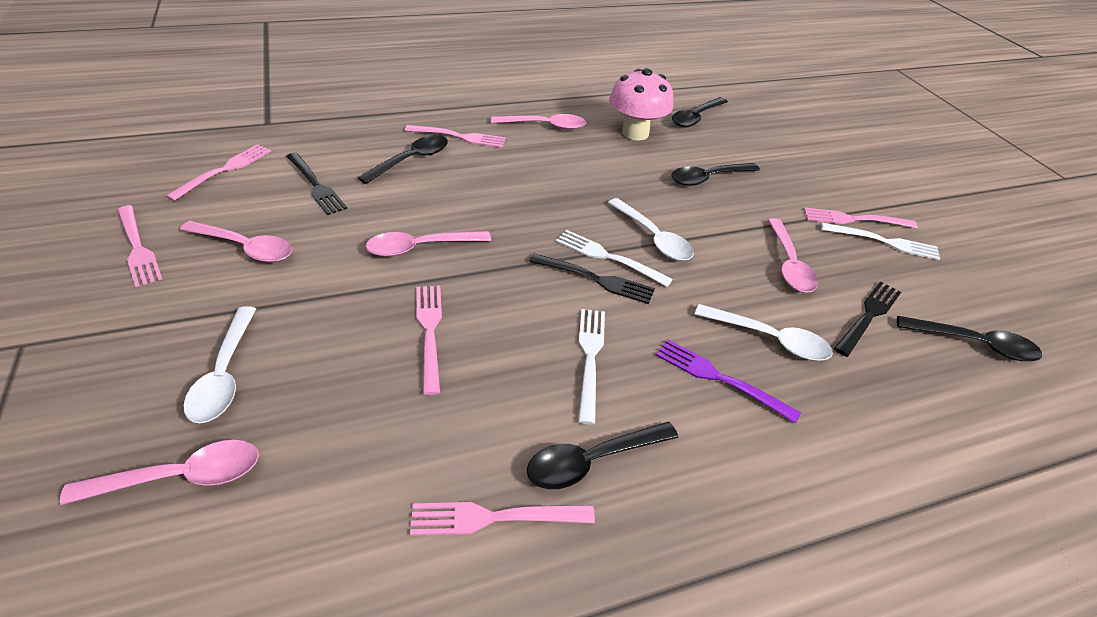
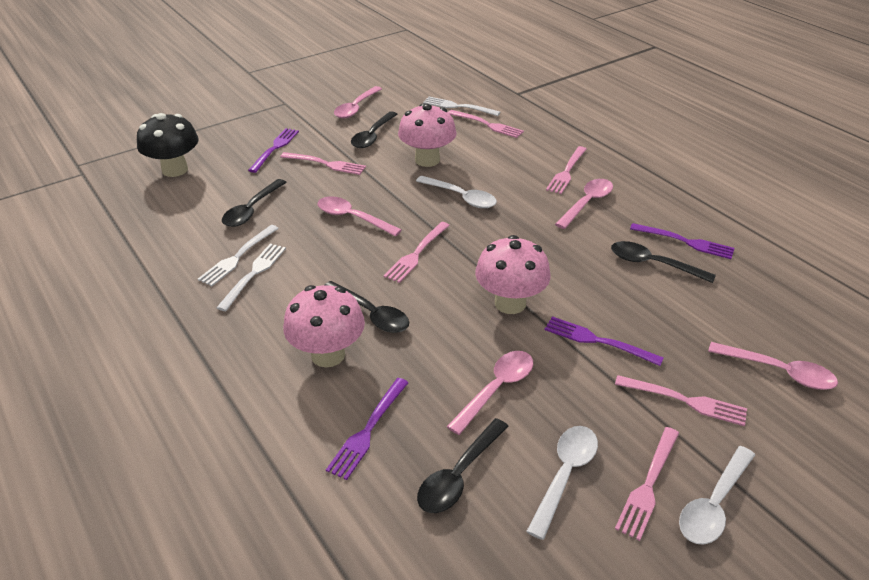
black fork: [286,152,347,215] [529,254,655,304] [834,282,901,357] = 3 -> none = 0
black mushroom: none = 0 -> [137,113,199,177] = 1
pink mushroom: [609,68,673,141] = 1 -> [283,285,365,367] [398,103,456,167] [475,235,551,314] = 3
purple fork: [656,339,801,423] = 1 -> [248,128,299,173] [326,378,409,480] [545,316,664,366] [630,223,735,259] = 4

